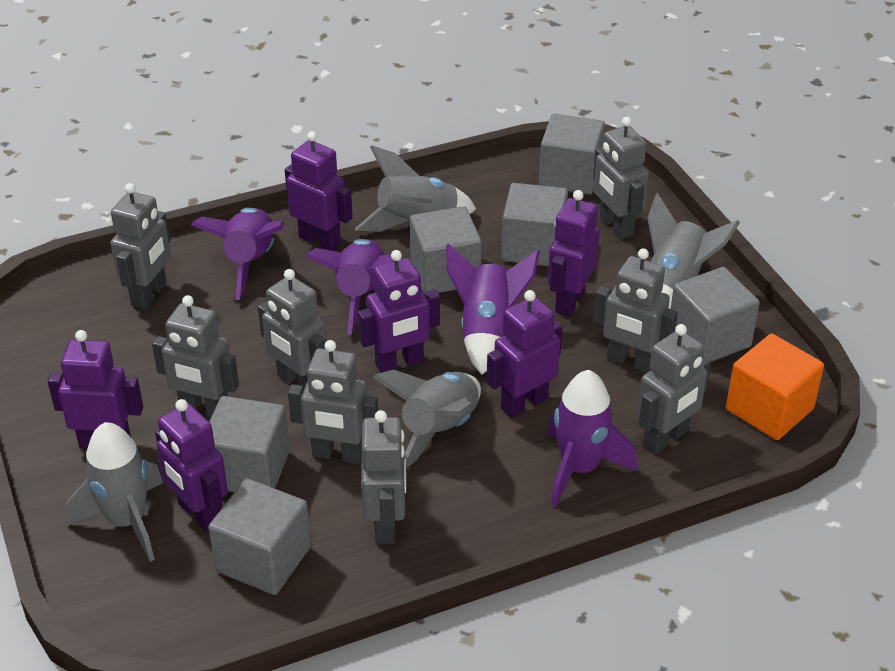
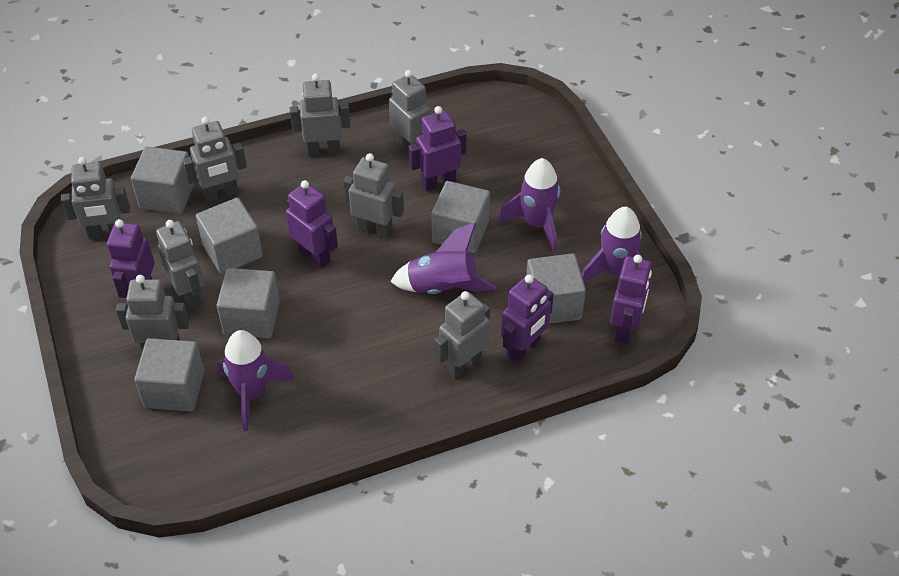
grey rocket: [66,422,163,562] [355,145,476,232] [373,370,481,469] [647,193,740,309] = 4 -> none = 0
orange cube: [726,333,824,440] = 1 -> none = 0
purple robot: [48,330,143,449] [155,399,228,532] [285,131,353,251] [358,250,440,373] [487,290,562,418] [548,190,600,316] = 6 -> [107,219,155,298] [286,180,338,268] [408,106,466,191] [501,275,554,363] [610,255,652,344] = 5

